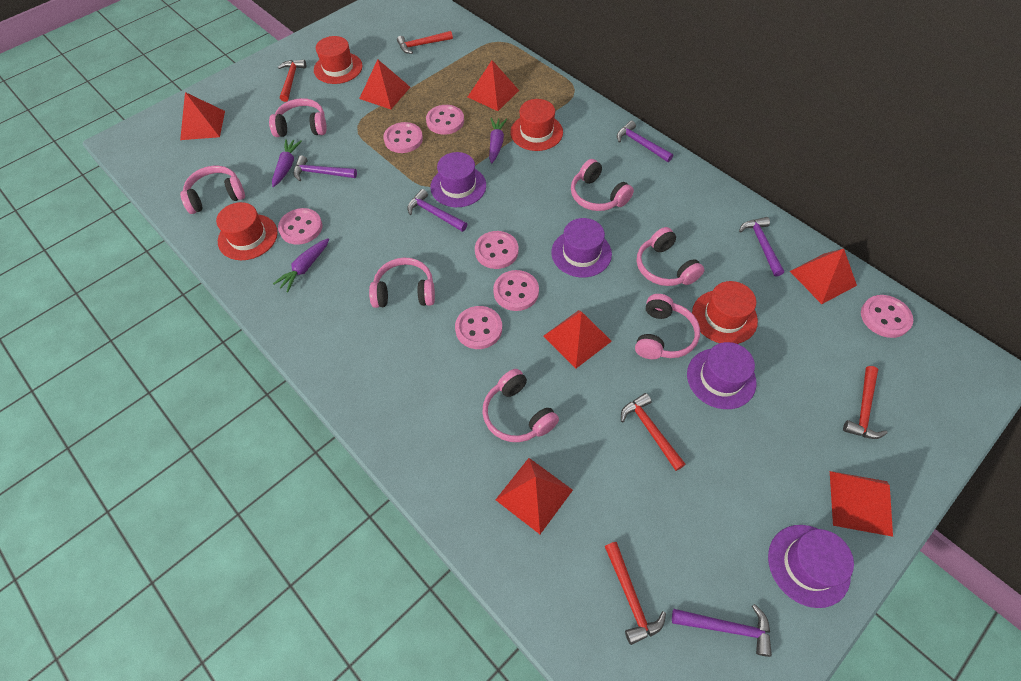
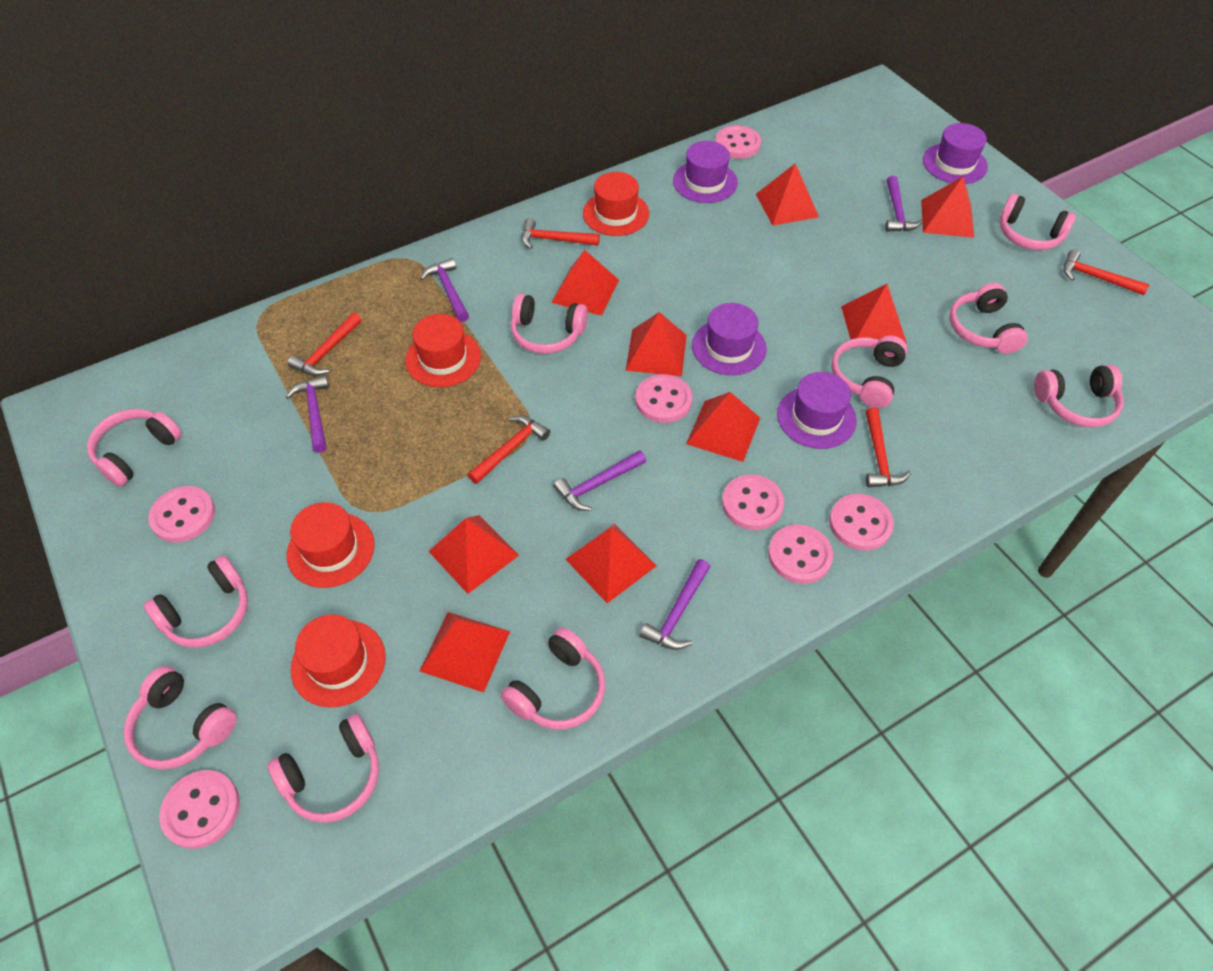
pink headphones: [180,166,245,214] [269,98,327,137] [369,258,435,308] [483,369,559,442] [571,159,634,211] [635,294,700,359] [637,227,704,286] = 7 -> [87,409,182,487] [123,666,237,769] [144,555,248,648] [268,714,379,823] [501,627,605,729] [511,294,588,354] [831,335,908,408] [949,283,1028,354] [1000,194,1076,250] [1034,365,1124,427] = 10
purple carrot: [272,139,302,187] [273,238,329,292] [489,118,507,164] = 3 -> none = 0
red pyramid: [180,92,225,140] [359,59,410,109] [468,60,519,111] [496,458,573,534] [544,310,612,369] [790,249,857,304] [830,471,893,537] = 7 -> [420,612,510,692] [429,515,519,594] [552,250,619,316] [566,524,656,603] [626,312,687,376] [686,392,760,462] [756,163,819,226] [841,284,907,343] [921,177,974,238] = 9

